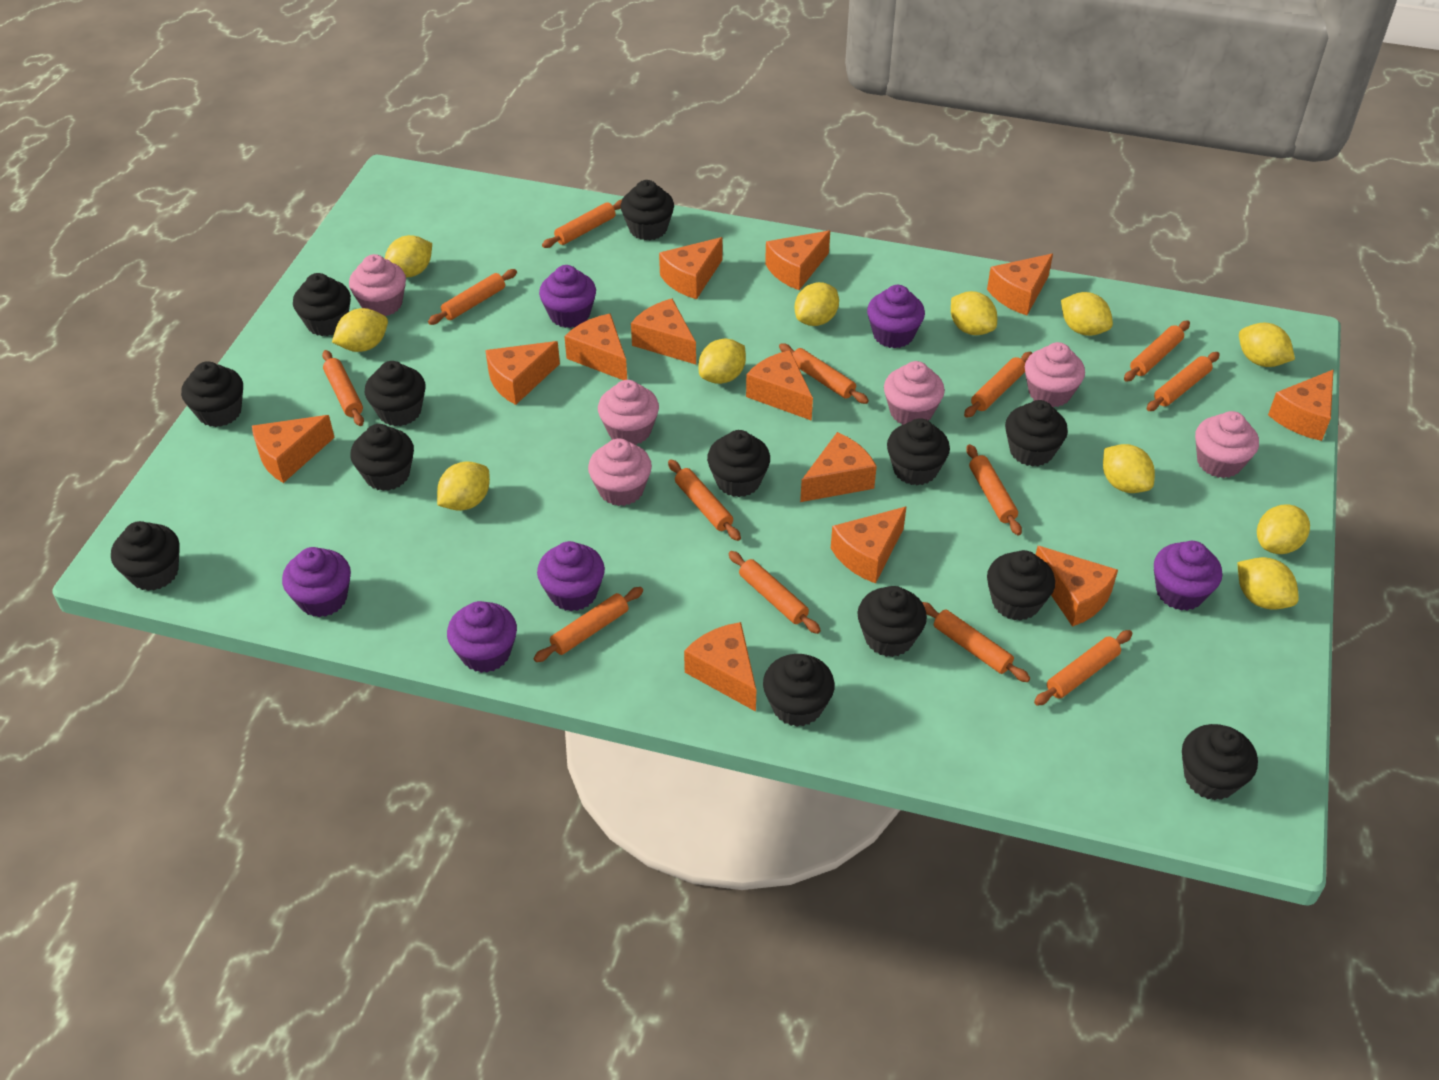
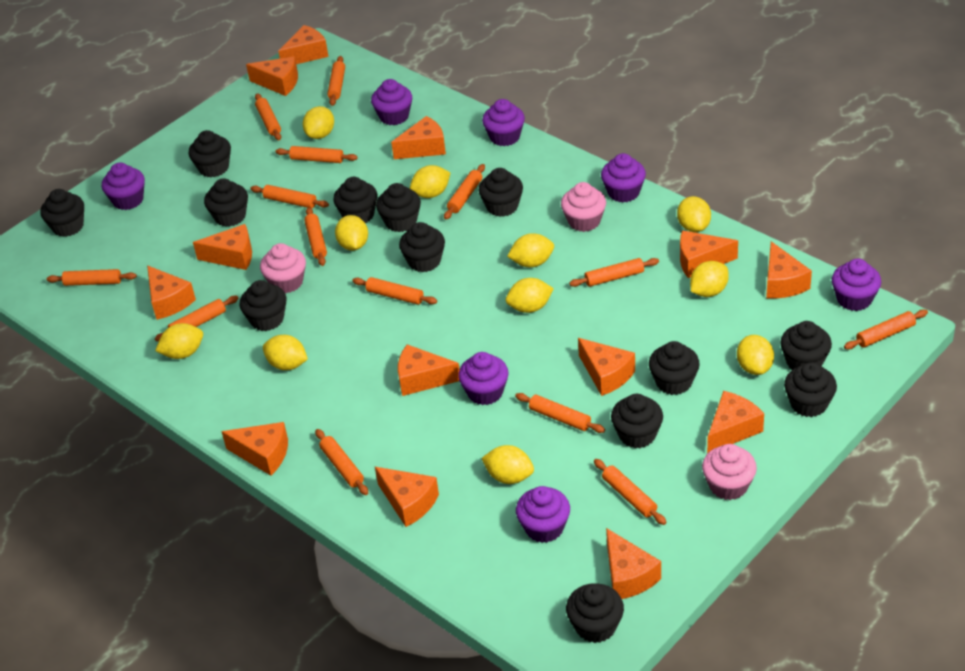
orange rolling pin: [322,350,364,426] [428,269,517,325] [533,587,643,662] [542,200,622,248] [668,459,741,541] [728,551,821,634] [779,343,869,404] [922,602,1030,682] [964,352,1032,418] [966,444,1022,535] [1034,630,1133,706] [1124,321,1190,382] [1146,352,1220,411] = 13 -> [47,269,137,286] [155,296,238,341] [251,185,329,208] [255,93,281,140] [276,146,358,163] [304,207,327,266] [315,429,368,495] [327,56,345,106] [352,277,437,305] [444,164,485,220] [515,393,605,433] [569,258,659,287] [594,459,666,525] [844,309,928,350] = 14
pink cupcake: [349,254,406,316] [588,438,652,506] [598,380,659,445] [884,361,945,425] [1025,342,1085,407] [1195,411,1259,478] = 6 -> [260,243,306,293] [561,182,606,232] [702,444,757,500] = 3
purple cupcake: [282,547,351,617] [447,601,517,673] [537,541,605,611] [539,265,596,328] [867,285,925,348] [1154,541,1222,611] = 6 -> [102,163,145,210] [371,79,412,125] [458,352,508,405] [482,99,525,146] [516,486,570,543] [601,153,646,202] [832,259,881,311] = 7

